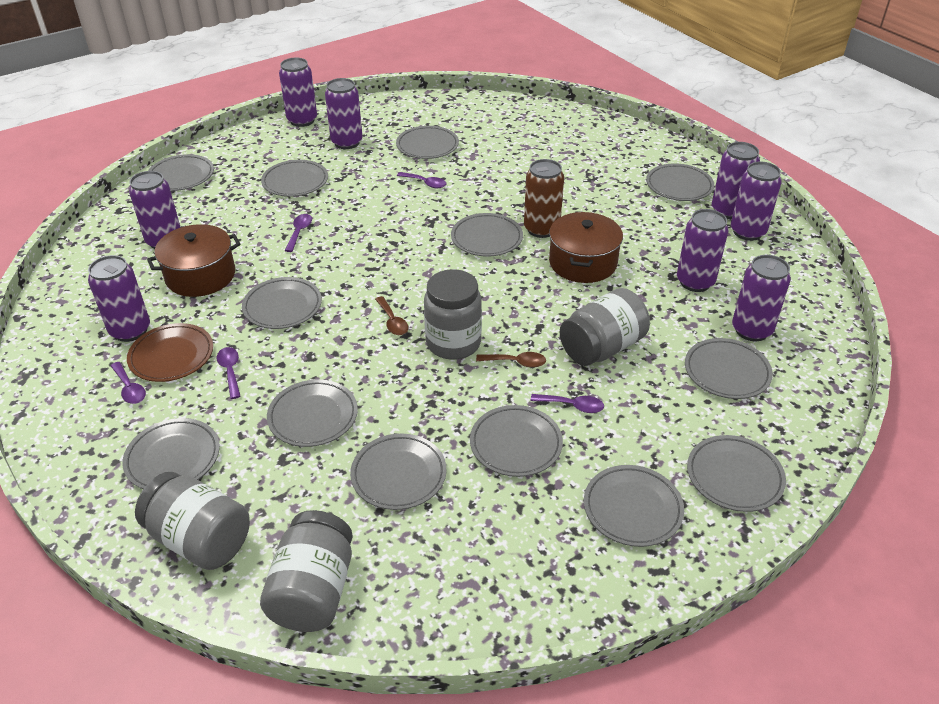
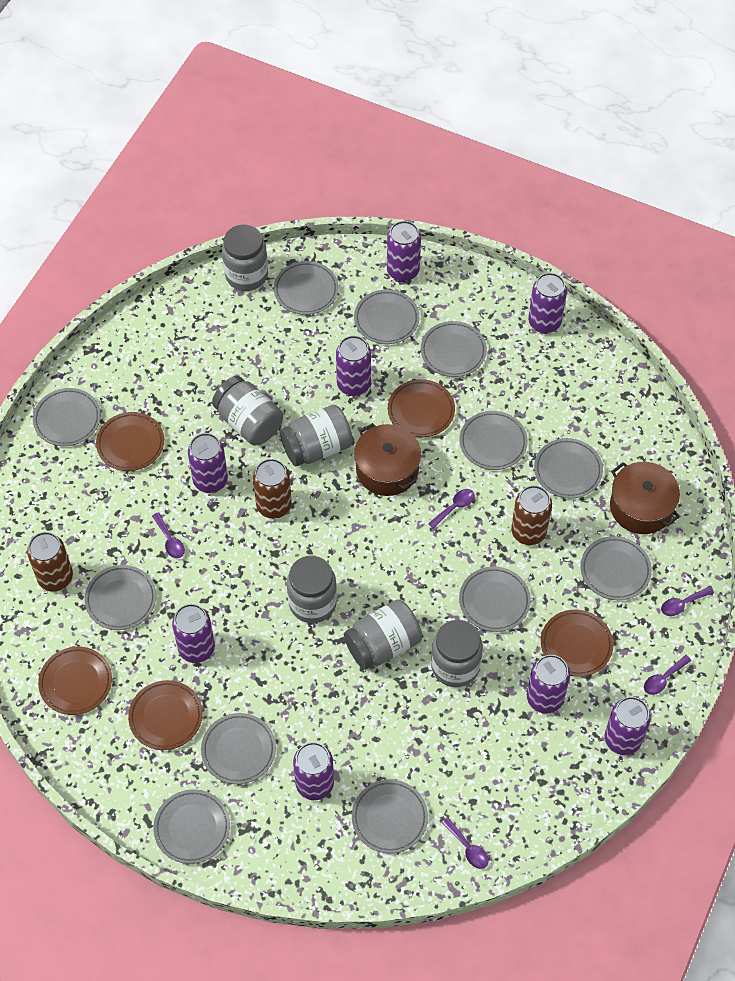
brown can: [524,159,564,238] = 1 -> [27,532,73,592] [253,459,292,519] [511,485,552,545] = 3
brown plate: [127,323,213,382] = 1 -> [38,647,112,715] [96,412,164,471] [128,680,203,750] [388,379,455,437] [541,610,614,677] = 5
brown spoon: [375,296,408,335] [476,352,546,368] = 2 -> none = 0
grey jar: [135,472,250,570] [260,510,353,632] [424,269,482,360] [560,288,650,366] = 4 -> [212,376,283,445] [222,225,268,291] [280,405,353,466] [287,556,337,623] [344,599,422,670] [431,620,483,687] = 6
grey plate: [122,418,220,489] [148,154,214,191] [242,277,322,329] [261,160,328,197] [267,380,358,447] [350,434,446,510] [396,126,459,159] [451,213,523,257] [470,405,563,477] [584,465,684,547] [646,163,714,201] [685,338,773,399] [687,435,786,512] = 13 -> [33,388,101,446] [84,565,156,630] [153,789,230,864] [201,713,276,784] [274,261,339,315] [352,779,428,854] [354,289,420,344] [421,321,487,377] [459,567,531,632] [460,411,528,470] [534,438,603,498] [581,536,652,600] = 12

